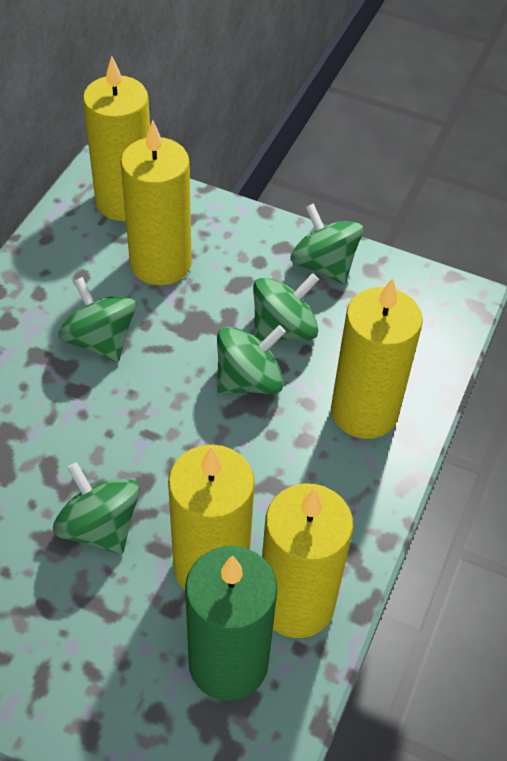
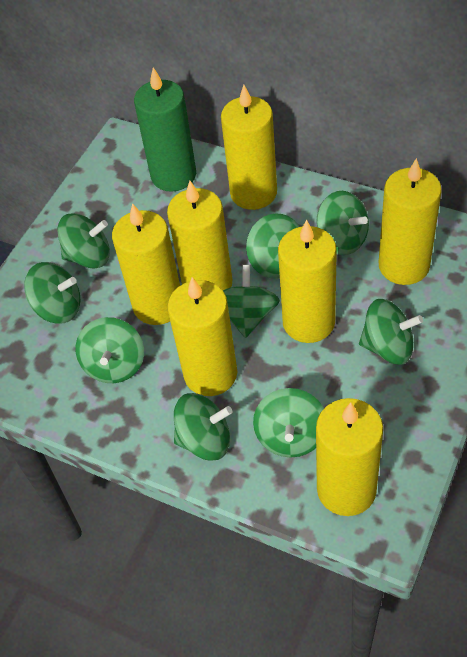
green spinning top: [53,462,140,554] [58,277,136,362] [217,325,286,394] [253,273,319,342] [290,203,363,284] = 5 -> [24,262,81,324] [57,213,110,269] [76,317,144,383] [174,393,233,461] [223,265,280,338] [246,213,300,279] [253,388,324,457] [316,191,369,255] [359,299,423,365] = 9
yellow candle: [83,56,150,221] [120,120,192,286] [168,445,255,590] [262,483,353,638] [331,278,423,439] = 5 -> [112,203,180,325] [167,181,232,290] [167,277,237,396] [221,85,277,210] [278,220,337,343] [316,398,383,516] [379,158,442,285] = 7

